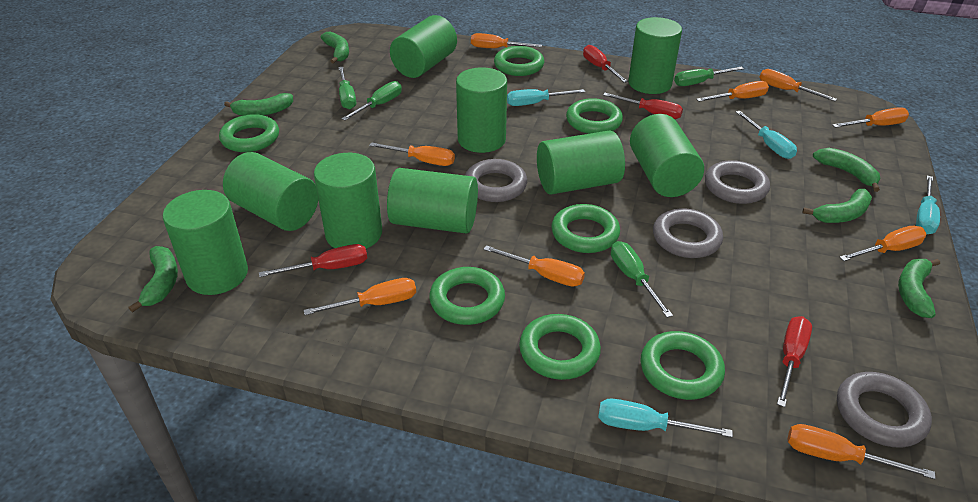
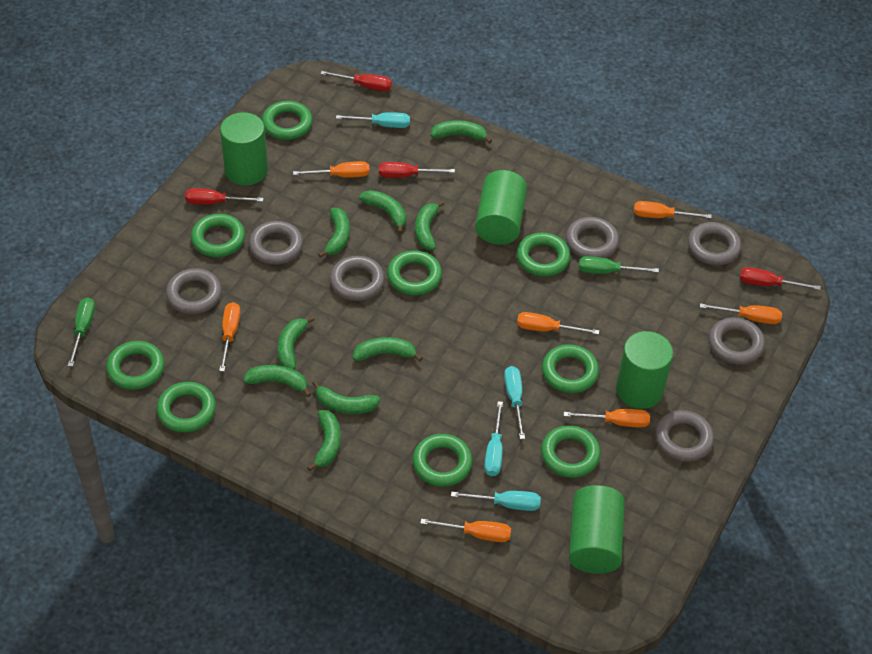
green banana: [129,246,178,313] [224,93,293,116] [321,31,349,64] [803,189,872,223] [813,148,880,192] [898,259,940,318] = 6 -> [243,365,311,397] [278,316,315,370] [307,410,341,471] [312,380,380,414] [318,208,350,258] [353,337,422,361] [359,190,406,233] [415,200,445,250] [430,120,492,144] = 9
green cylinder: [163,190,248,295] [223,152,318,231] [314,153,382,249] [387,168,478,233] [390,15,457,78] [456,67,507,153] [537,130,625,195] [628,17,682,94] [630,114,704,197] = 9 -> [220,112,268,186] [475,170,527,245] [569,485,625,574] [616,331,673,409] = 4
green ring: [219,114,279,152] [429,267,505,325] [494,46,544,76] [519,314,601,380] [552,204,620,253] [566,98,623,134] [641,331,725,400] = 7 -> [106,341,165,390] [157,382,216,433] [191,214,245,257] [262,101,313,140] [387,250,442,295] [413,434,473,487] [516,233,570,277] [541,425,601,478] [542,344,599,393] = 9
green screwdriver: [338,67,356,109] [341,81,402,121] [611,241,673,318] [674,67,744,86] = 4 -> [68,298,95,367] [579,256,659,274] = 2
grey ring: [465,159,527,202] [653,208,723,258] [705,160,770,204] [837,372,932,448] = 4 -> [166,268,222,314] [249,221,303,265] [330,256,385,301] [566,217,619,258] [655,410,714,462] [688,222,741,265] [709,317,765,365] = 7
orange screwdriver: [304,278,416,315] [369,142,455,166] [471,33,542,48] [483,245,585,287] [696,81,769,102] [759,69,837,101] [788,424,936,479] [832,108,909,128] [839,226,926,261] = 9 -> [219,302,240,372] [293,161,370,178] [420,519,511,542] [517,312,599,335] [564,409,650,427] [634,201,712,218] [700,303,782,324] = 7

